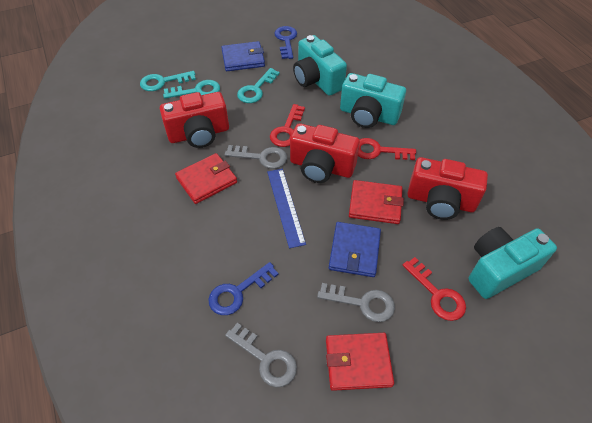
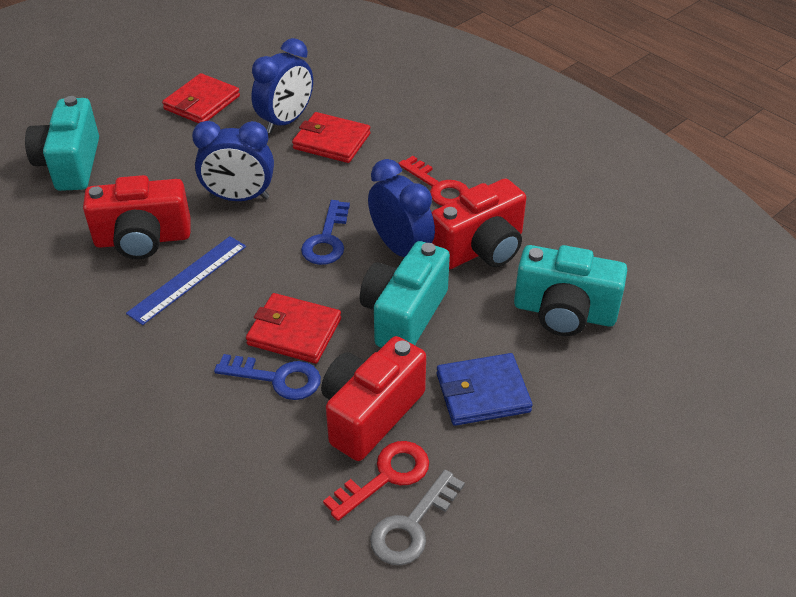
blue clock: none = 0 -> [192,121,274,201] [251,38,313,133] [368,159,435,257] = 3
blue wallet: [221,41,265,71] [329,222,381,277] = 2 -> [437,353,533,426] = 1
grey key: [224,145,287,169] [225,323,297,387] [317,283,395,322] = 3 -> [370,470,465,565] = 1
red key: [270,104,305,147] [358,138,416,160] [403,257,466,321] = 3 -> [323,441,429,521] [398,156,469,206] = 2
turquoise key: [140,71,196,91] [163,80,220,99] [237,68,280,103] = 3 -> none = 0

